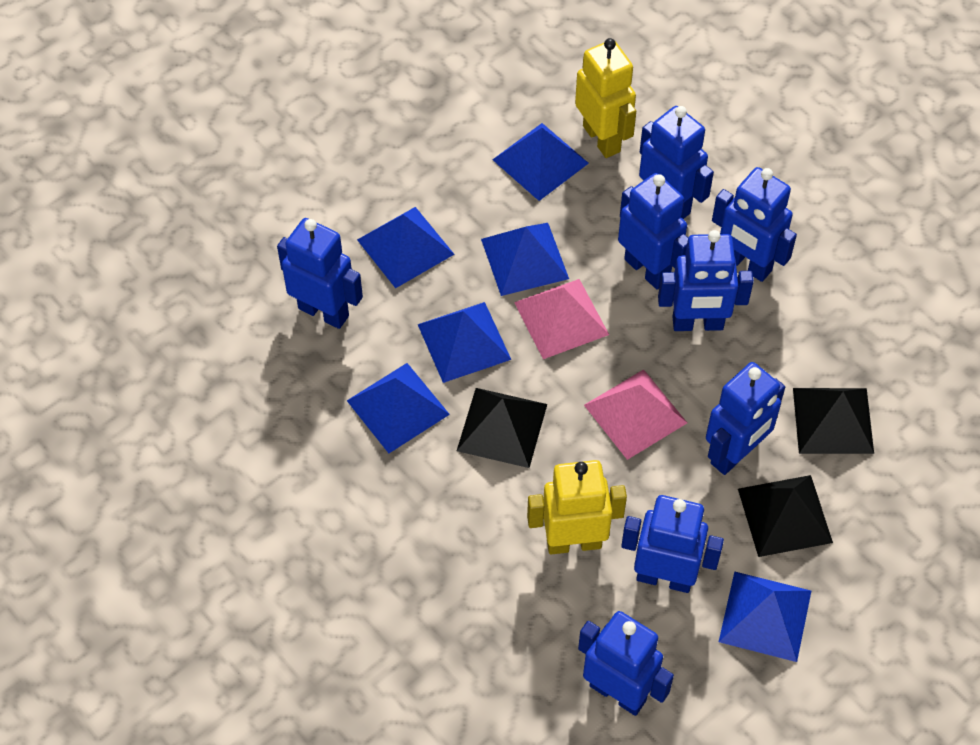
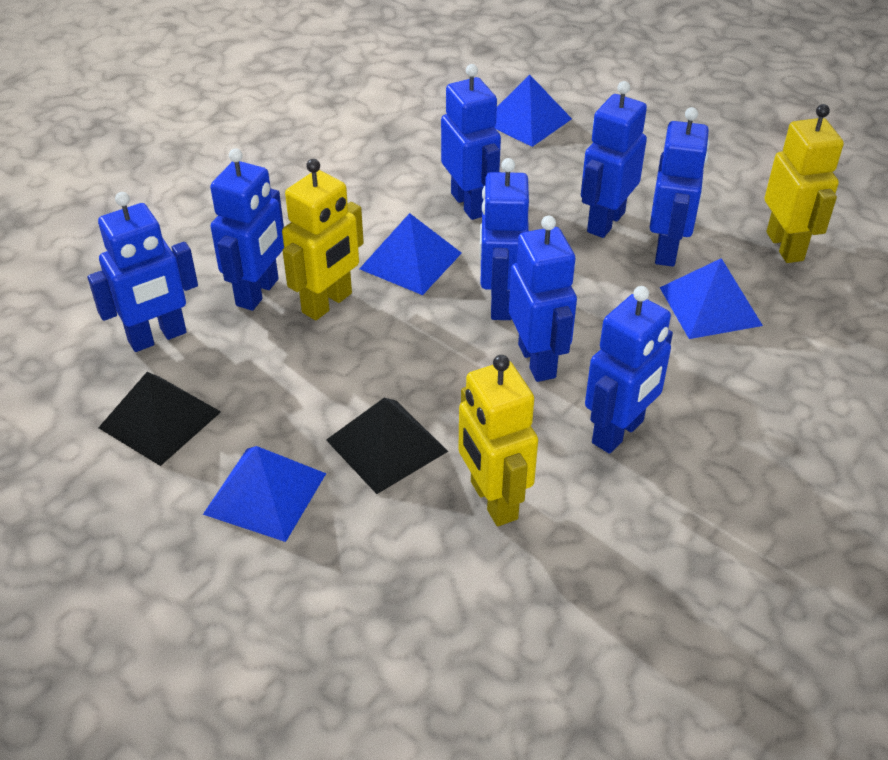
black pyramid: [457,388,547,468] [738,475,833,557] [793,388,874,454] = 3 -> [98,372,221,466] [326,398,448,494] = 2
blue pyramid: [347,363,450,453] [357,207,454,288] [418,302,511,383] [481,223,569,296] [493,123,589,201] [719,571,811,662] = 6 -> [203,446,326,542] [359,213,462,295] [494,75,572,147] [659,258,763,339] = 4
pink pyramid: [514,279,609,359] [584,369,687,460] = 2 -> none = 0
yellow robot: [527,460,627,554] [575,38,636,158] = 2 -> [282,159,364,320] [459,355,538,526] [765,104,844,263] = 3

